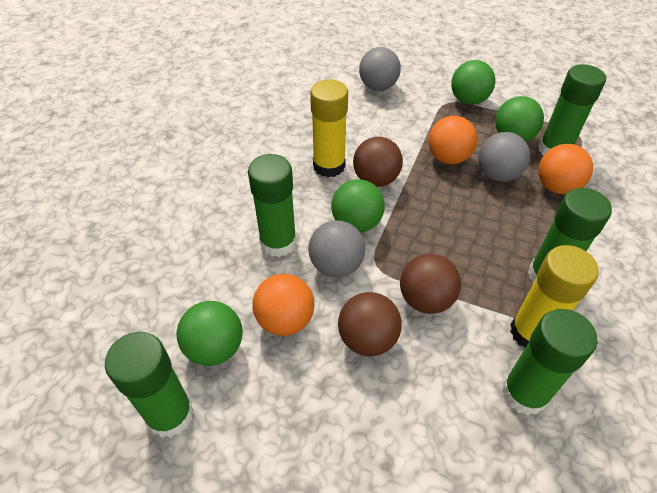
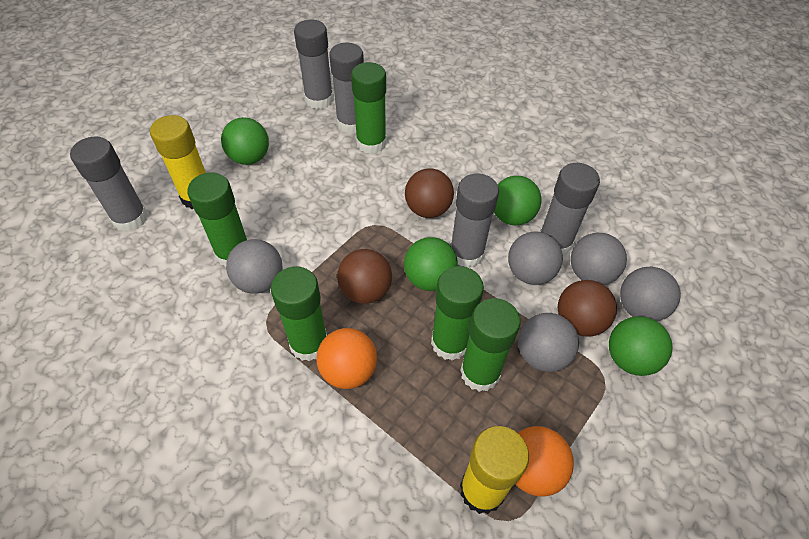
grey ball: [308,220,365,277] [359,47,401,91] [479,132,530,182] = 3 -> [226,239,282,294] [508,232,563,285] [518,313,579,372] [571,233,627,285] [620,267,681,321] = 5
grey glue stick: none = 0 -> [70,136,148,232] [294,19,333,109] [329,43,364,133] [451,174,499,268] [540,163,600,254] = 5
orange ball: [253,274,315,336] [428,116,477,164] [538,144,593,194] = 3 -> [316,328,377,389] [515,426,574,497] = 2

